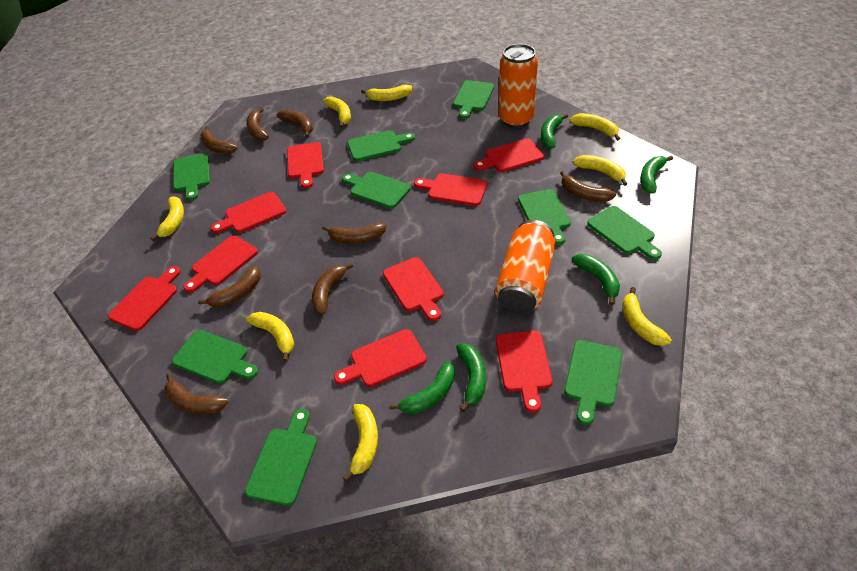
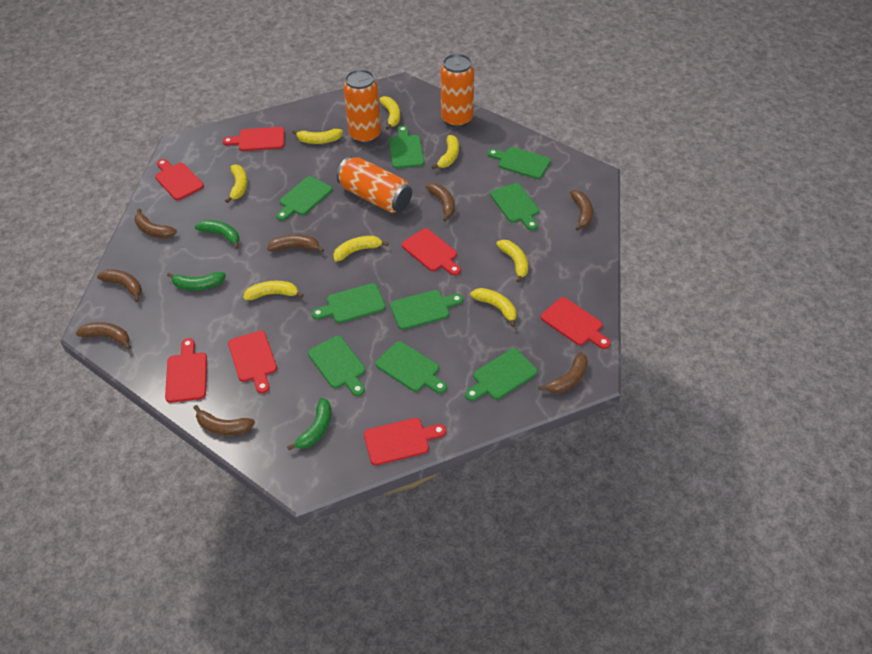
green banana: [389,361,455,414] [456,343,486,412] [541,114,568,149] [572,254,620,305] [640,156,673,194] = 5 -> [167,272,226,291] [195,220,239,249] [287,398,331,450] = 3
orange can: [495,220,556,315] [499,44,538,128] = 2 -> [336,156,412,213] [343,69,381,144] [440,54,474,128] = 3
red cutting board: [108,266,181,331] [183,236,258,293] [211,192,286,233] [287,142,324,188] [334,329,427,387] [383,257,444,321] [414,173,487,206] [474,138,544,172] [496,331,553,413] = 9 -> [155,159,204,200] [165,338,207,403] [223,127,285,151] [228,330,277,394] [364,418,446,465] [402,229,461,276] [541,297,611,349] = 7

